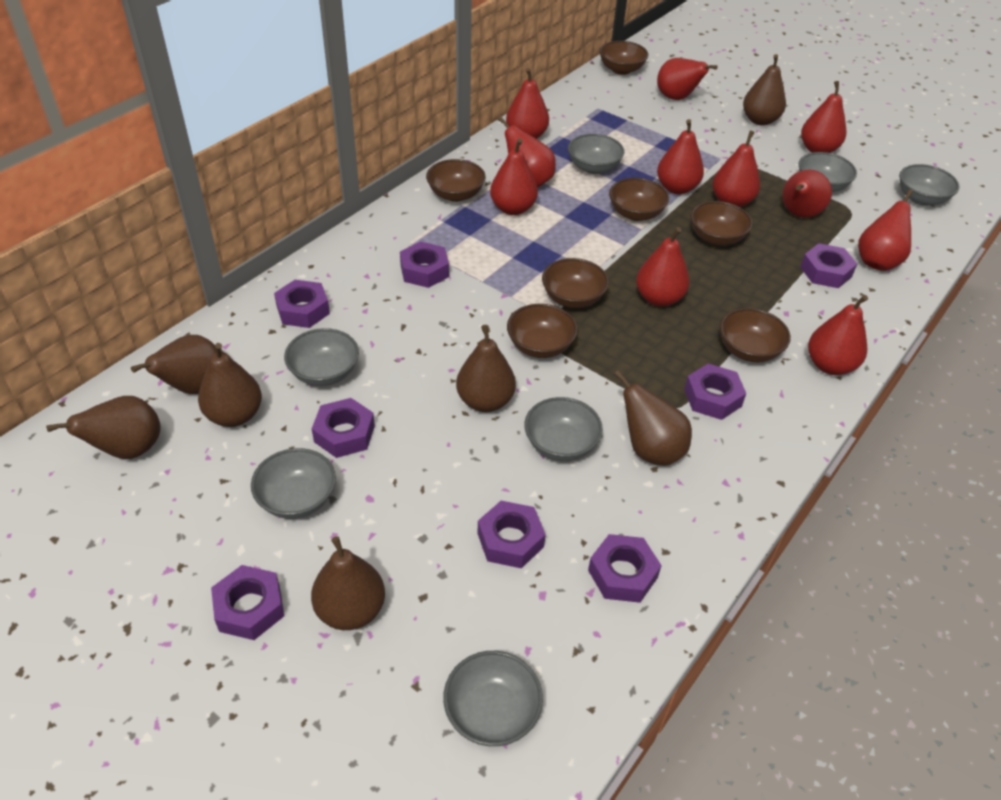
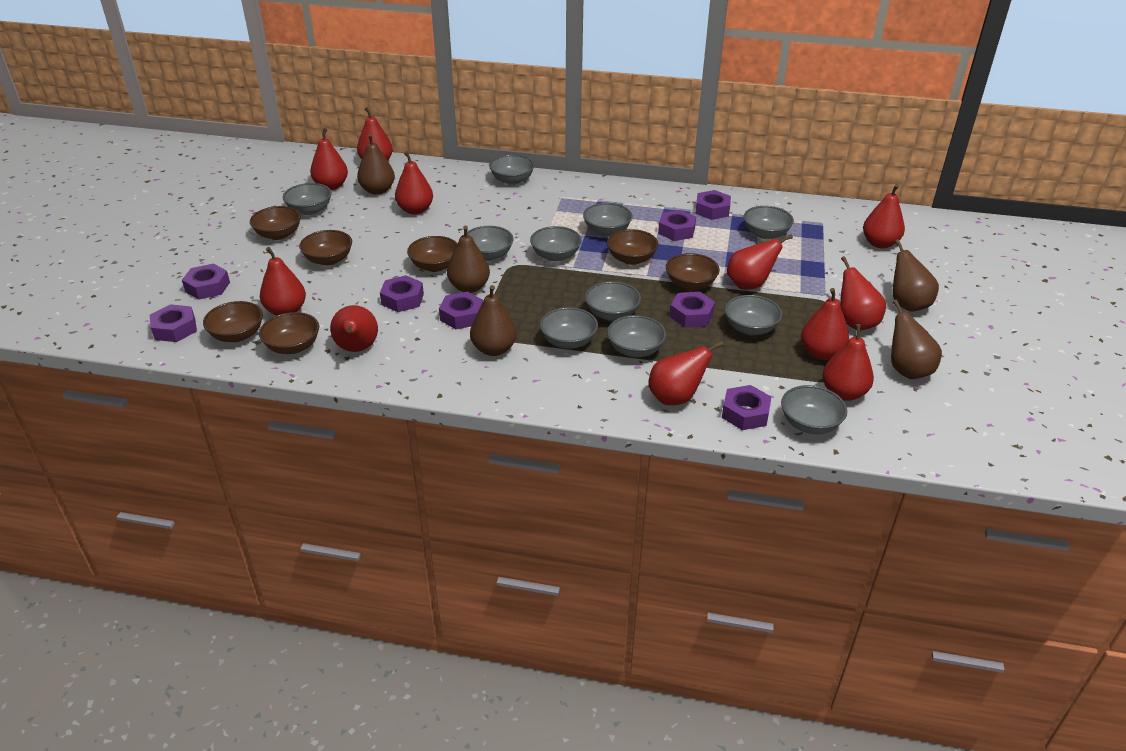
brown pear: [46,396,160,459] [131,335,216,394] [198,343,262,427] [311,536,385,630] [456,325,516,412] [614,370,692,466] [743,54,786,126] = 7 -> [357,134,395,195] [447,226,490,293] [470,285,517,356] [891,300,942,379] [893,239,939,312] = 5
grey bowl: [251,448,336,519] [284,328,359,386] [443,651,543,746] [524,397,603,461] [568,134,624,174] [799,152,857,192] [899,164,959,206] = 7 -> [283,183,332,215] [467,226,513,261] [489,154,535,185] [530,226,582,262] [540,307,598,349] [583,203,633,236] [585,281,641,321] [607,315,666,357] [725,295,782,335] [743,206,794,240] [781,385,847,434] = 11

